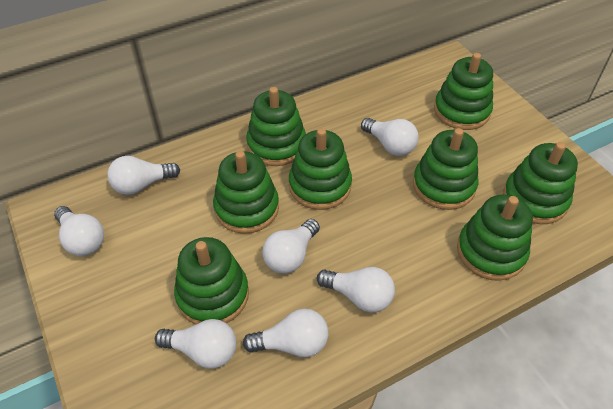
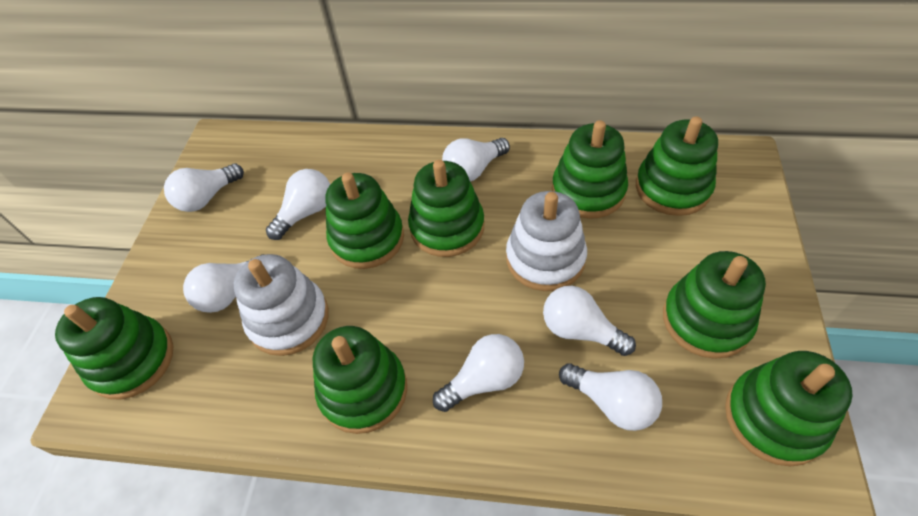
white stacking toy: none = 0 -> [234,254,329,356] [506,191,587,291] = 2

